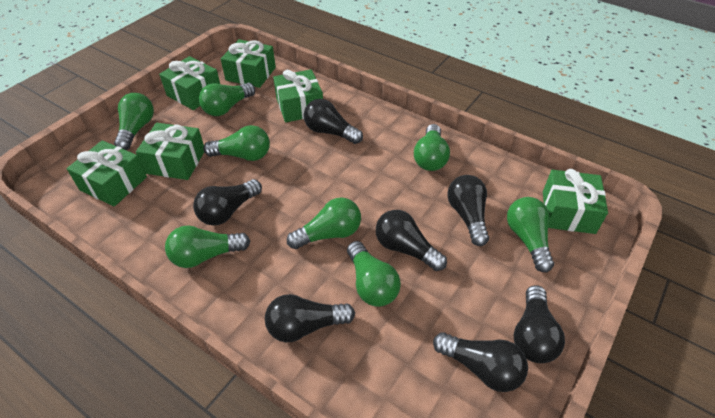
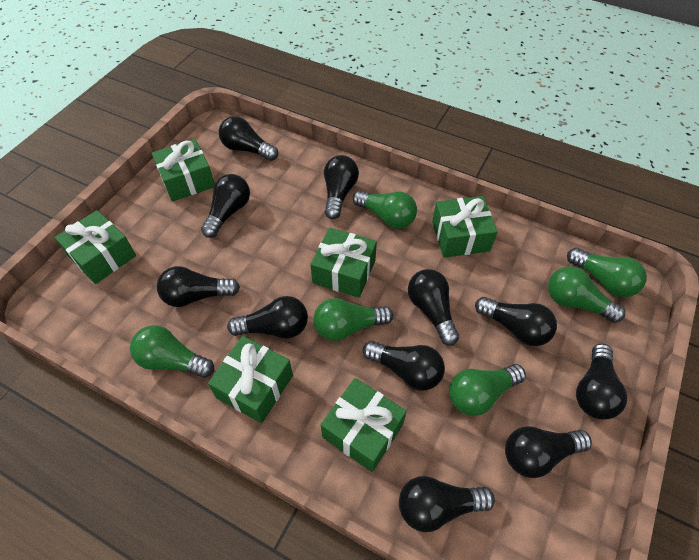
black light bulb: [193,179,262,226] [265,294,355,342] [304,99,363,144] [376,210,447,271] [433,332,528,392] [447,175,489,246] [514,285,565,363] = 7 -> [157,266,240,307] [201,174,250,238] [219,116,279,161] [227,296,308,339] [324,155,359,219] [363,341,445,391] [399,476,495,532] [408,269,459,346] [475,297,557,346] [505,426,592,478] [576,344,627,420] = 11
green light bulb: [114,93,154,150] [165,226,250,268] [199,83,255,116] [203,125,270,161] [287,198,361,249] [347,241,401,307] [414,124,450,171] [507,197,554,272] = 8 -> [130,325,214,378] [313,298,393,341] [353,190,417,229] [449,364,526,416] [548,266,625,323] [567,248,647,297] = 6

